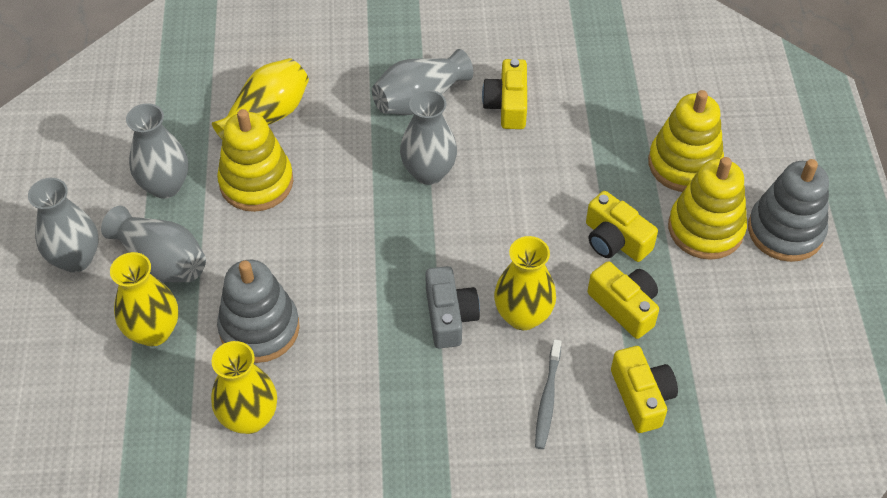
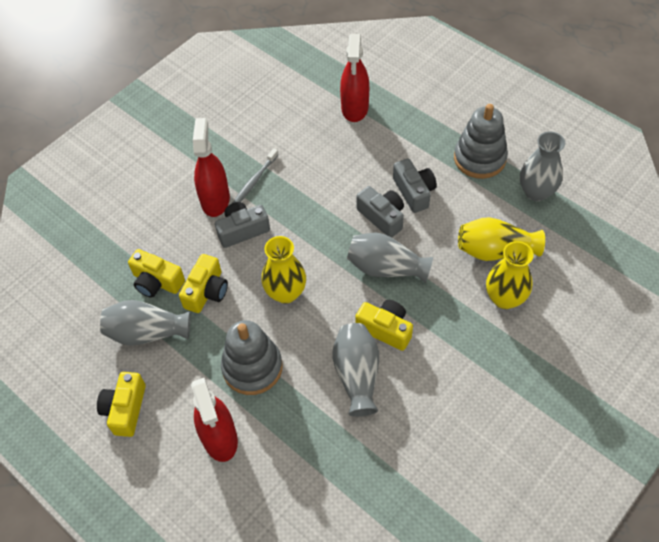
grey camera: [425,266,480,349] = 1 -> [215,202,270,248] [357,186,404,238] [393,158,437,213] = 3
grey vase: [28,178,98,272] [101,206,206,282] [126,103,188,199] [372,49,473,115] [400,90,457,185] = 5 -> [100,300,190,346] [332,323,379,417] [347,233,433,283] [520,131,565,201] = 4
red spray bottle: none = 0 -> [191,378,238,462] [193,118,230,217] [340,34,369,122] = 3
yellow stacking toy: [217,109,294,212] [648,90,724,192] [668,157,747,260] = 3 -> none = 0
yellow vase: [110,252,178,346] [211,341,277,434] [212,58,309,139] [494,236,556,330] = 4 -> [262,236,306,304] [458,217,545,261] [486,241,533,309] = 3

